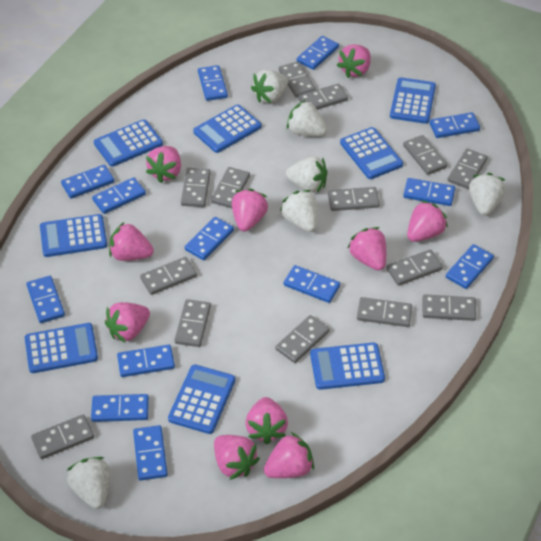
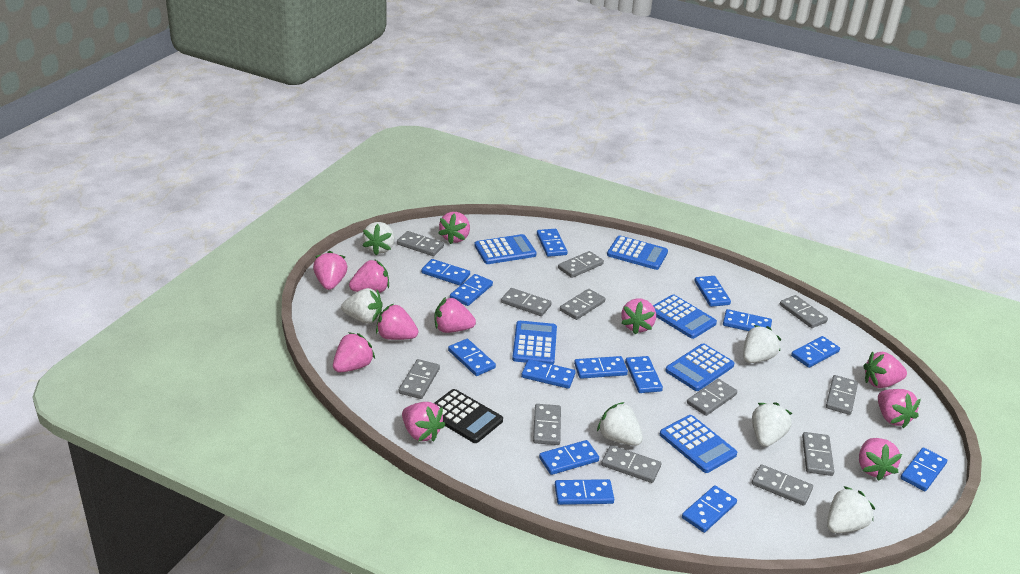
black calculator: none = 0 -> [434,389,503,443] = 1
blue calculator: [25,323,98,373] [40,214,107,257] [94,119,163,167] [168,364,235,434] [193,104,261,153] [310,342,385,390] [340,127,403,179] [390,77,436,124] = 8 -> [474,234,537,264] [512,321,557,365] [607,236,668,270] [653,294,717,339] [660,415,737,473] [665,343,734,391] = 6
blue domino: [26,276,65,323] [61,165,114,199] [91,394,149,422] [92,177,146,214] [117,345,175,377] [133,425,168,481] [185,217,234,260] [198,65,228,101] [284,265,340,303] [297,36,339,70] [403,178,455,206] [429,112,480,138] [446,244,494,289] = 13 -> [421,259,470,285] [448,339,496,376] [450,274,493,306] [521,359,576,389] [537,229,568,257] [539,440,599,475] [555,479,614,505] [574,356,628,379] [625,356,663,393] [682,485,737,533] [694,276,731,307] [723,309,772,331] [791,336,840,368] [901,447,947,491] = 14
grey domino: [31,414,94,459] [140,257,197,295] [175,299,211,347] [181,168,211,207] [211,167,250,208] [276,315,330,363] [279,61,316,98] [298,84,348,110] [328,187,379,211] [357,297,412,327] [387,249,443,286] [403,135,447,175] [423,294,476,321] [448,149,488,189] = 14 -> [397,231,444,256] [399,359,440,399] [501,288,552,316] [533,404,561,445] [558,251,604,278] [560,289,605,320] [601,445,661,483] [687,379,737,416] [752,464,813,505] [780,295,828,328] [802,432,834,476] [826,375,858,415] = 12
pink strawberry: [105,302,150,343] [109,222,154,261] [146,146,181,183] [214,435,260,480] [232,189,268,232] [245,397,288,445] [264,432,314,478] [337,44,371,78] [348,227,386,271] [407,200,448,242] = 10 -> [313,251,347,290] [333,332,375,372] [349,259,389,293] [376,304,418,340] [402,402,445,442] [435,297,476,333] [438,212,470,244] [621,298,656,334] [859,438,902,481] [863,351,907,388] [878,389,921,429] = 11

